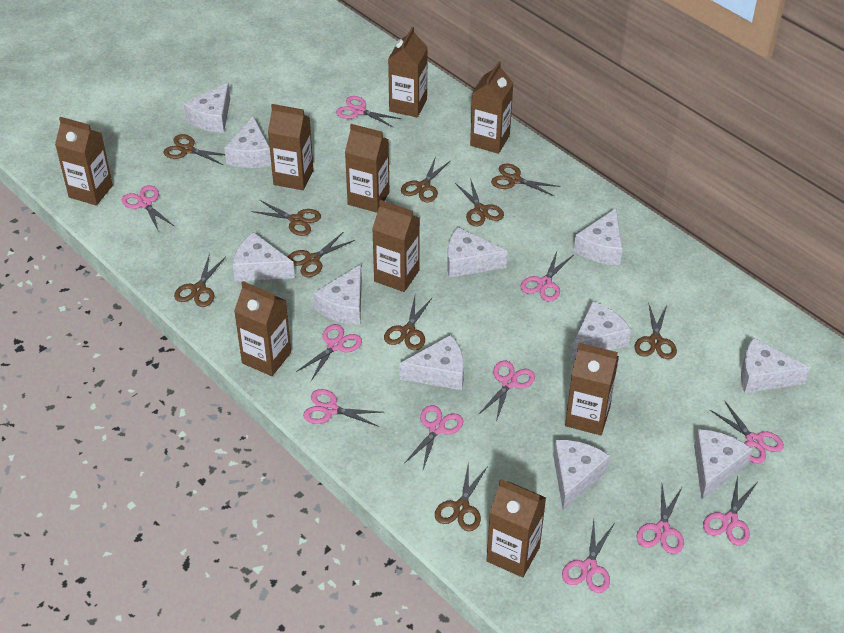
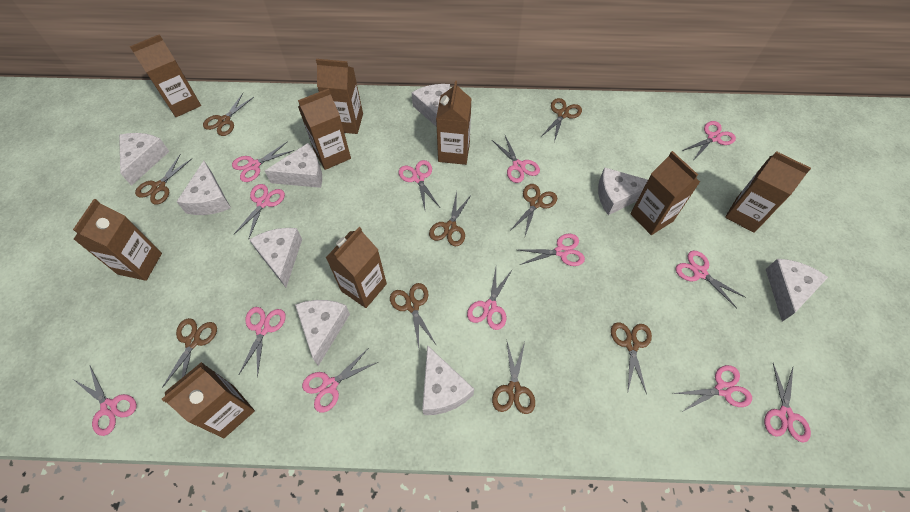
brown scissors: [164,134,225,165] [174,253,226,307] [251,200,321,236] [288,231,355,277] [384,296,433,350] [401,157,451,203] [435,461,488,531] [455,178,504,226] [491,163,561,197] [634,305,677,359] = 10 -> [135,154,192,205] [162,318,217,388] [203,93,254,136] [390,283,437,348] [429,191,472,246] [492,342,535,414] [511,184,557,236] [541,98,582,142] [611,322,652,394] = 9
pink scissors: [122,185,174,232] [296,324,362,381] [303,389,383,427] [336,96,401,128] [405,405,463,469] [478,361,535,422] [520,251,573,302] [562,520,614,593] [637,485,684,554] [703,476,757,546] [710,400,784,464] = 11 -> [74,366,137,436] [232,141,294,182] [234,184,285,238] [239,307,286,378] [302,349,378,412] [399,160,440,210] [467,268,512,330] [492,136,540,183] [519,234,585,266] [672,365,752,412] [675,251,746,308] [682,121,736,159] [764,363,811,443] = 13
white cheese: [184,83,230,133] [224,116,271,168] [233,232,295,281] [313,265,362,325] [399,335,464,390] [447,227,508,278] [553,440,610,511] [570,301,631,360] [574,208,623,265] [694,429,752,499] [741,338,810,393] = 11 -> [119,133,170,186] [177,161,231,215] [249,228,302,287] [265,143,322,188] [295,300,350,366] [412,84,450,127] [422,345,474,415] [598,167,648,215] [766,259,828,322] = 9

